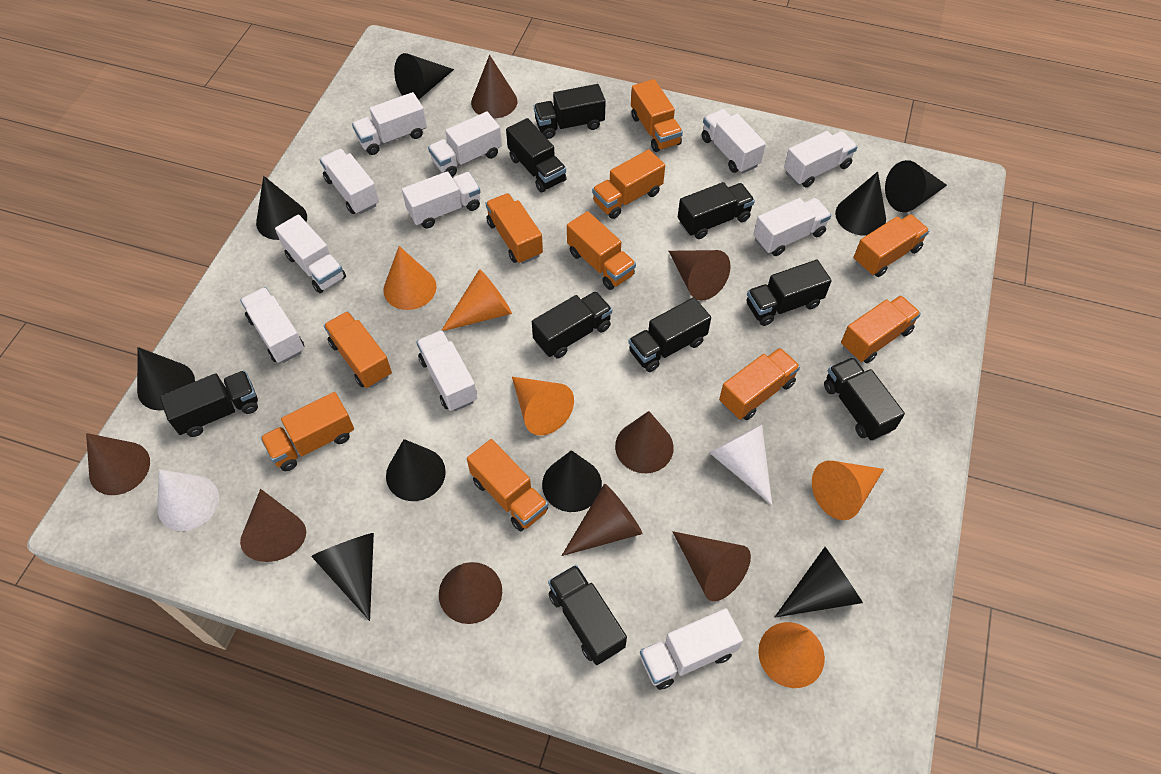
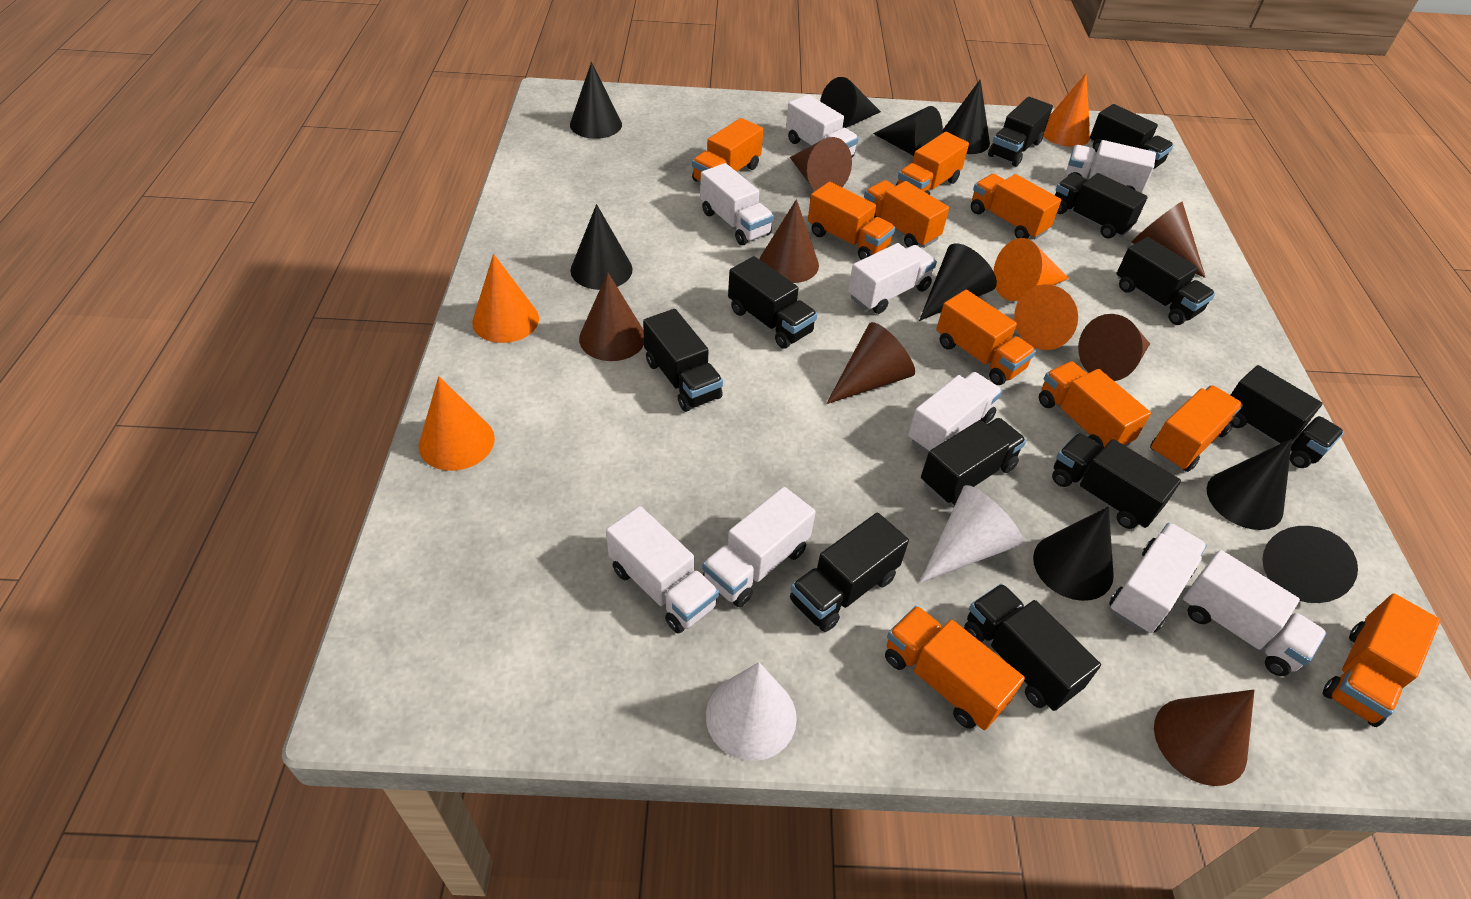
black truck: [160,371,258,437] [506,118,567,192] [532,291,612,359] [534,84,606,139] [548,565,627,665] [628,297,711,372] [678,182,755,239] [747,260,832,326] [824,357,905,441] = 9 -> [643,309,723,412] [728,256,817,349] [790,513,909,632] [921,418,1026,505] [964,584,1101,711] [988,97,1053,167] [1052,433,1181,529] [1055,173,1148,238] [1090,104,1174,169] [1117,237,1215,325] [1231,365,1344,468] = 11
brown cone: [86,433,150,495] [240,489,306,562] [439,562,502,624] [471,55,517,118] [561,484,643,556] [615,411,674,473] [669,250,731,301] [673,531,751,601] = 8 -> [579,272,644,361] [759,199,819,283] [790,137,852,191] [826,322,915,404] [1078,314,1150,381] [1132,201,1206,278] [1154,690,1255,786] = 7
white truck: [240,287,304,363] [275,214,346,293] [320,149,379,214] [352,92,427,155] [402,171,481,229] [416,330,477,411] [428,112,502,177] [640,608,743,690] [702,109,766,173] [753,198,831,256] [784,131,857,187] = 11 -> [606,506,719,633] [700,163,774,245] [702,487,816,607] [786,95,859,157] [848,243,937,314] [908,372,1002,454] [1066,140,1156,193] [1109,523,1207,633] [1183,550,1327,676] = 9

